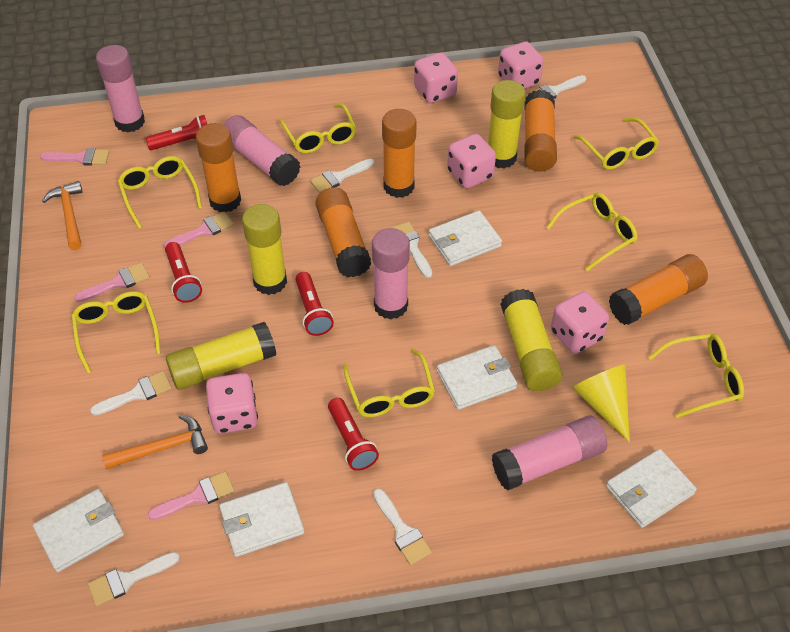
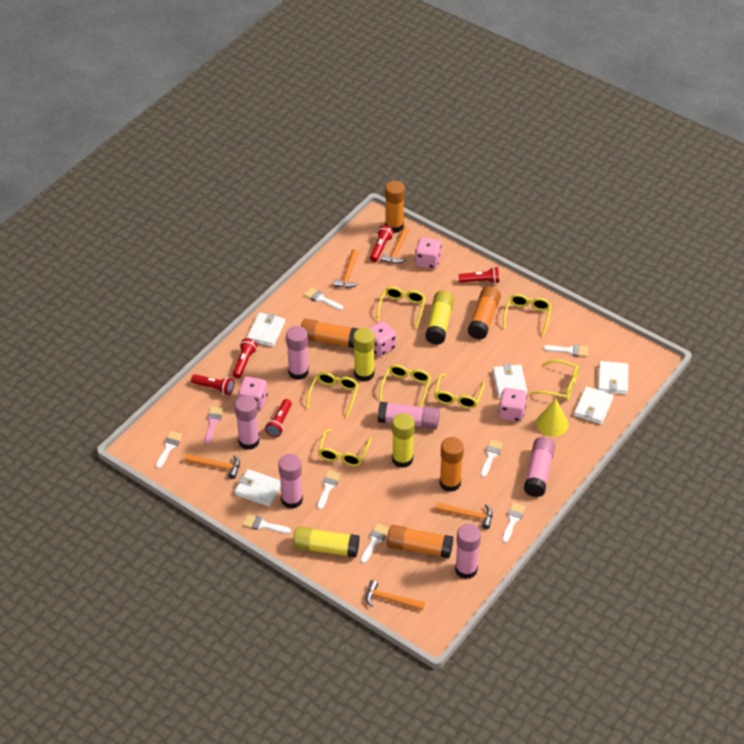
orange hammer: [42,181,83,250] [102,414,208,469] = 2 -> [184,454,240,479] [334,249,359,288] [365,580,425,611] [381,226,409,264] [435,502,493,529] = 5
pink brush: [40,148,110,166] [74,263,150,302] [147,471,235,520] [163,211,234,248] = 4 -> [205,406,223,444] = 1
pink dice: [206,373,258,434] [414,52,458,103] [447,134,496,189] [498,42,544,89] [551,291,609,354] = 5 -> [238,377,268,410] [368,321,396,357] [415,237,441,269] [498,388,527,422] = 4
pink glue stick: [96,45,145,132] [224,115,301,186] [372,228,410,319] [492,416,607,491] = 4 -> [235,395,260,450] [278,454,303,509] [286,326,309,380] [378,402,440,429] [455,524,481,579] [524,437,555,497] = 6
red flashlight: [146,115,207,150] [165,242,202,303] [295,272,334,336] [328,398,379,471] = 4 -> [191,374,234,395] [232,338,258,378] [265,399,292,437] [370,225,394,262] [459,267,499,284] = 5
white brush: [88,552,180,606] [90,371,172,416] [310,159,374,193] [373,488,432,565] [391,222,432,278] [529,75,586,99] = 6 -> [156,431,183,469] [243,514,291,534] [304,287,343,310] [317,470,341,510] [360,523,389,563] [480,439,503,477] [502,503,525,543] [543,344,588,357] = 8

